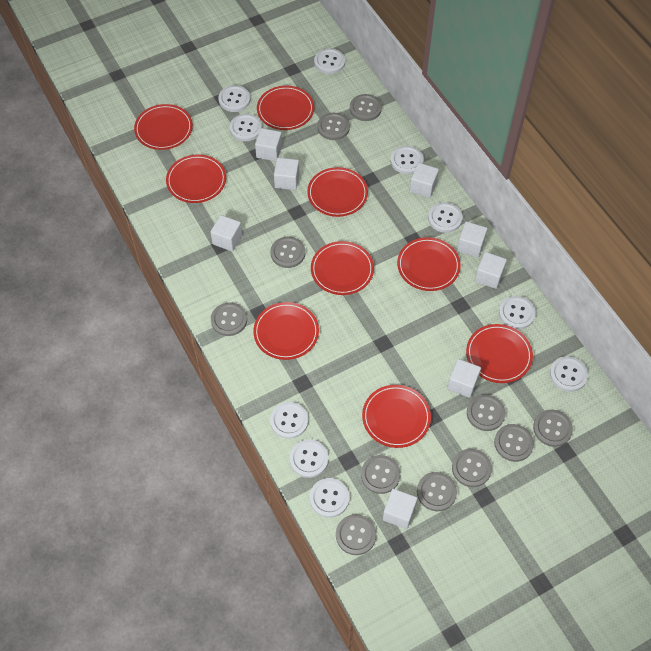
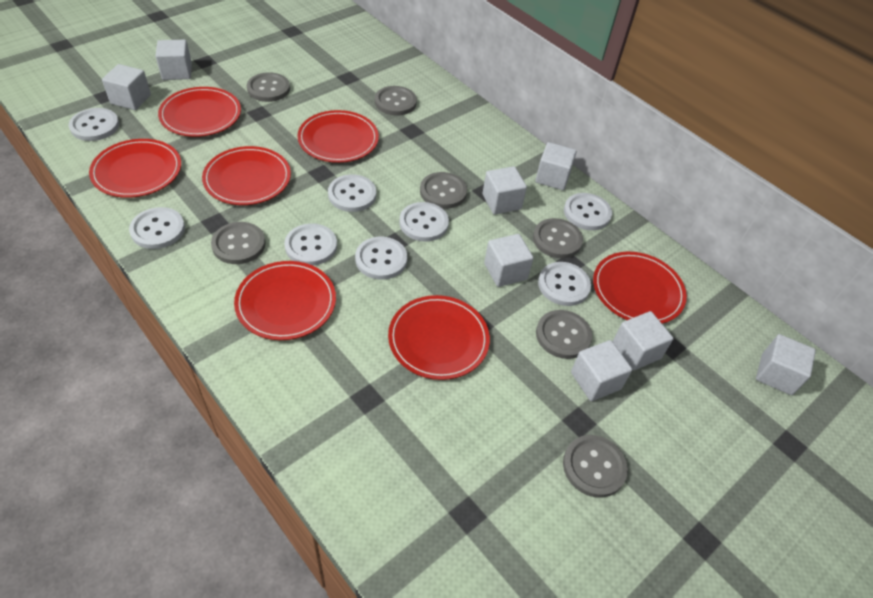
grey button: [211,302,247,336] [270,237,305,268] [317,113,350,140] [336,514,376,555] [350,94,382,121] [361,455,400,494] [417,472,457,511] [452,449,492,487] [467,394,505,431] [494,424,534,462] [533,410,573,447] = 11 -> [211,222,266,264] [247,72,290,102] [375,86,417,116] [420,172,467,209] [533,218,583,258] [536,310,592,359] [563,435,628,498] = 7
red plate: [134,104,193,150] [166,154,226,203] [253,302,319,360] [257,86,314,130] [307,167,368,217] [311,241,374,295] [362,385,431,448] [397,237,461,291] [466,324,533,383] = 9 -> [89,139,181,198] [158,87,241,137] [202,146,291,205] [234,261,336,340] [297,110,379,163] [388,295,490,380] [593,251,687,324] = 7
white button: [218,85,251,112] [229,114,262,141] [270,402,308,439] [289,439,329,478] [310,478,349,518] [314,48,345,74] [391,146,424,174] [428,202,463,233] [499,296,536,329] [550,356,588,392] = 10 -> [69,108,119,141] [129,207,185,249] [284,223,337,266] [328,174,376,212] [355,237,407,280] [399,202,449,242] [538,262,591,306] [564,193,612,230] = 8

